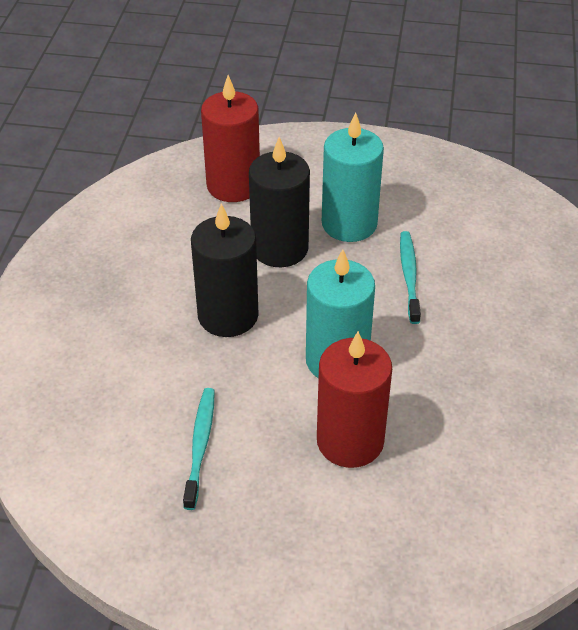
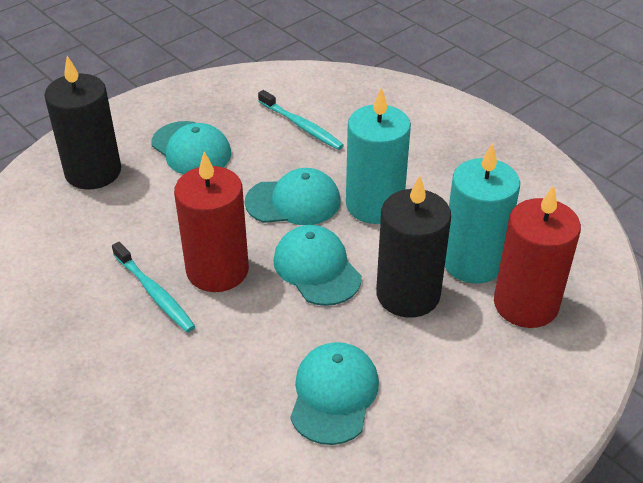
turquoise cap: none = 0 -> [151,121,231,174] [245,168,341,225] [273,225,362,306] [290,342,379,445] = 4

